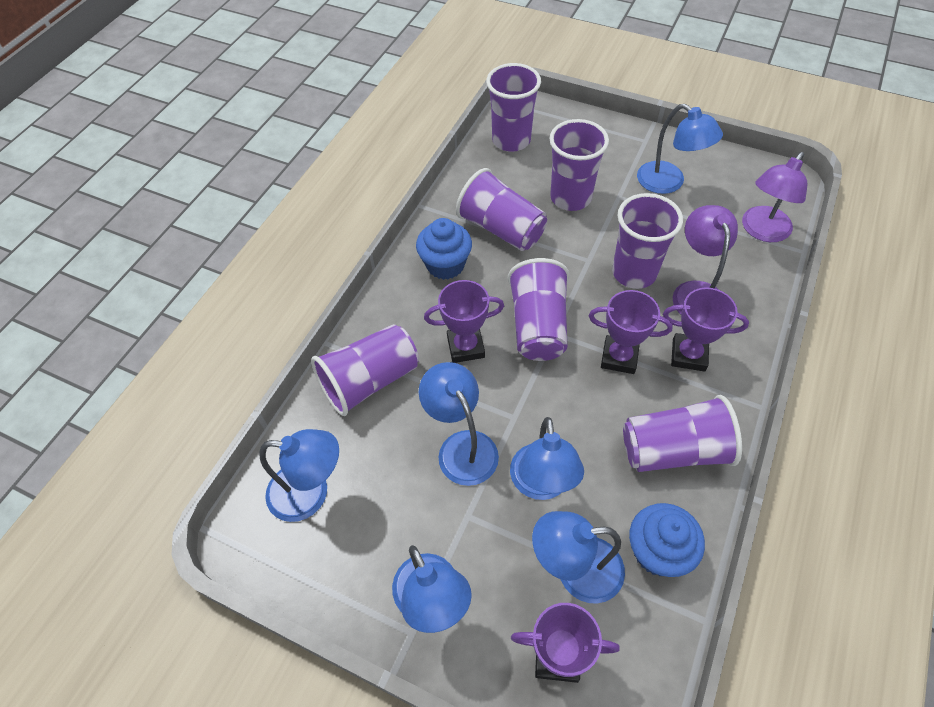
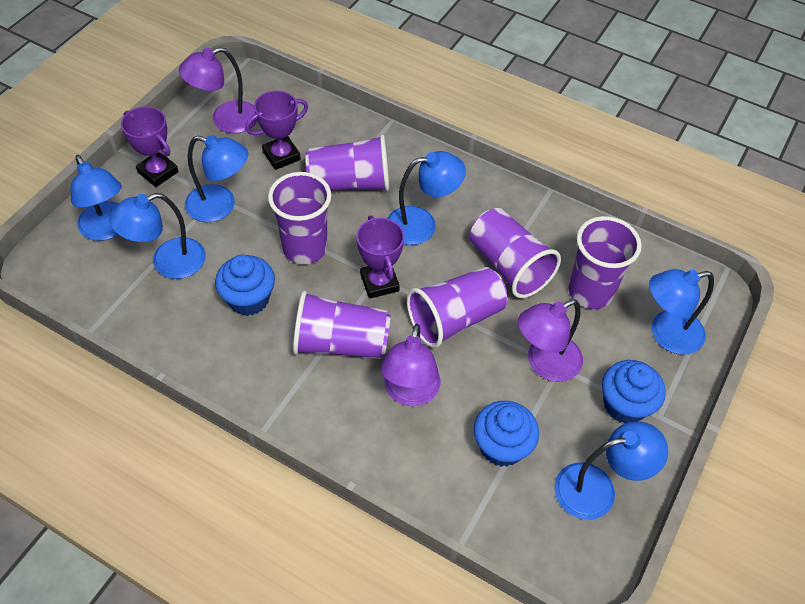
blue cupcake: [416,218,472,280] [629,503,705,577] = 2 -> [215,255,275,316] [474,401,539,467] [602,360,666,423] = 3
purple cup: [311,324,419,416] [456,168,547,251] [486,63,541,152] [508,258,569,361] [549,119,609,211] [612,193,683,289] [623,395,742,472] = 7 -> [268,172,332,264] [293,291,391,359] [305,135,389,192] [407,267,508,348] [470,208,561,298] [568,216,642,309] = 6
purple lamp: [673,205,738,314] [742,152,807,242] = 2 -> [179,47,257,133] [381,324,441,406] [518,299,583,382] = 3
purple trophy: [424,280,504,363] [511,603,620,683] [589,290,673,374] [663,287,749,372] = 4 -> [121,106,179,187] [245,91,308,170] [356,215,404,299] = 3

